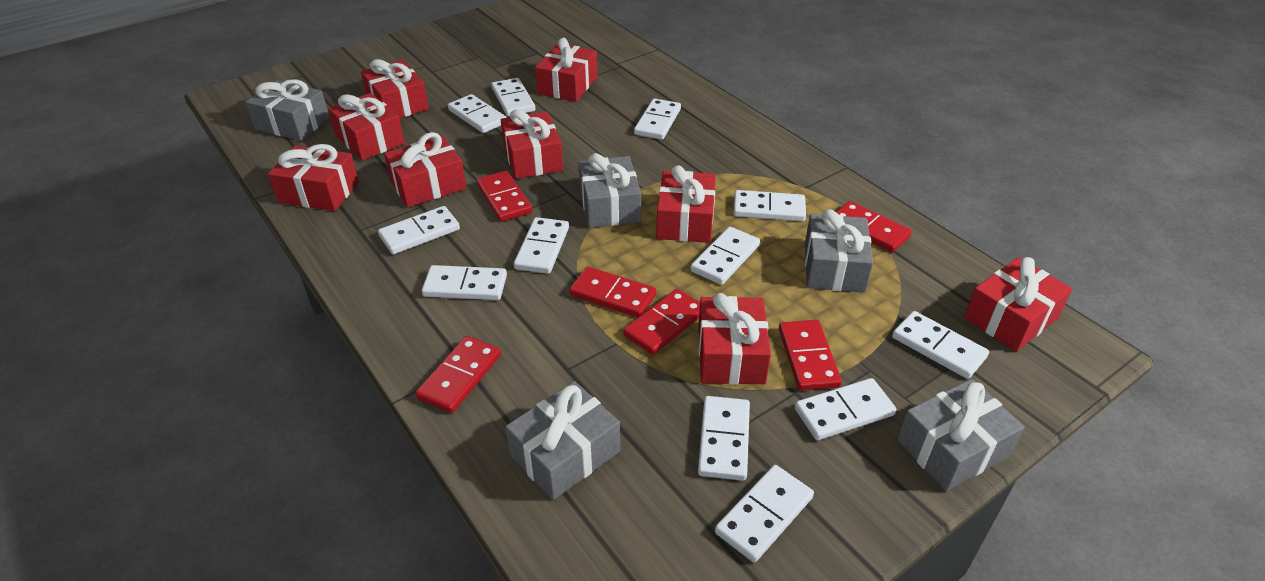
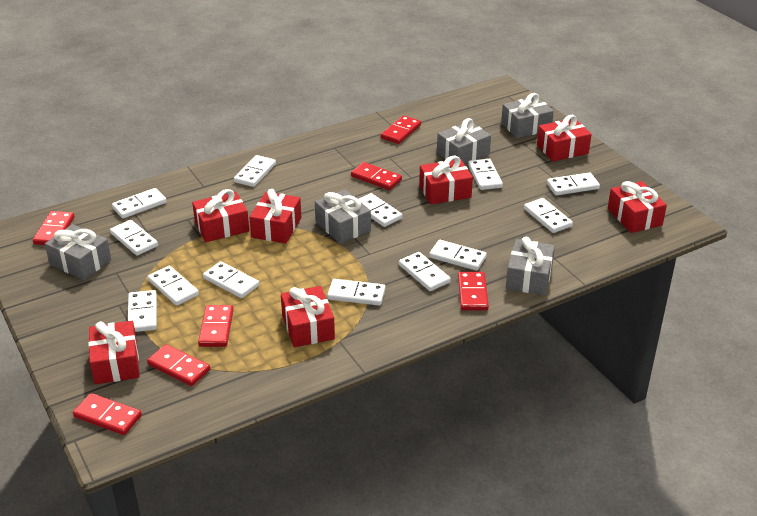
red domino: [416,336,501,413] [476,171,532,222] [569,266,656,318] [623,289,700,355] [779,320,842,391] [836,201,912,253] = 6 -> [33,211,75,245] [73,393,142,435] [147,344,210,386] [198,305,234,347] [351,162,402,190] [381,115,421,144] [458,272,489,310] = 7
red gift: [268,144,359,211] [328,93,405,161] [361,59,429,118] [384,132,466,207] [501,109,563,179] [535,38,597,102] [656,165,716,243] [698,293,771,385] [964,257,1073,352] = 9 -> [88,321,140,384] [192,189,249,242] [249,189,301,244] [281,286,335,347] [419,156,473,204] [537,115,592,161] [608,181,667,233] = 7
white domino: [378,206,460,254] [422,265,507,300] [448,94,507,133] [491,78,535,116] [514,217,569,274] [634,98,681,140] [691,227,760,285] [698,396,750,481] [715,465,814,562] [733,190,806,221] [795,378,896,440] [892,311,989,379] = 12 -> [110,220,158,256] [112,188,167,219] [128,290,157,332] [148,266,199,306] [203,261,259,298] [234,155,276,187] [327,279,386,306] [359,193,402,227] [399,252,451,291] [429,240,487,271] [468,159,503,190] [524,198,573,233] [547,173,600,195] = 13

